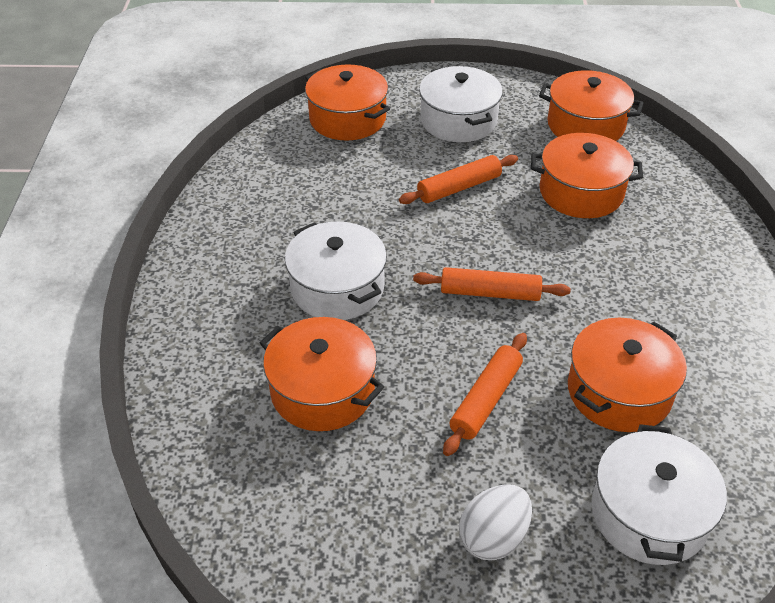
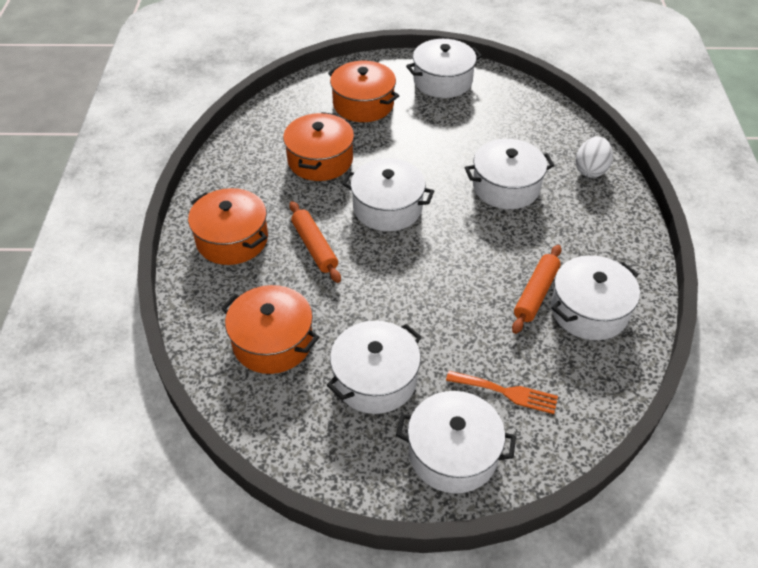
orange fork: none = 0 -> [446,371,558,414] = 1
orange pot: [260,317,384,431] [305,64,390,141] [531,133,643,218] [539,70,643,141] [568,318,687,432] = 5 -> [188,188,268,265] [221,285,319,374] [283,112,354,181] [328,61,399,122] = 4
orange rolling pin: [399,155,518,204] [413,267,571,301] [443,333,527,456] = 3 -> [289,201,341,283] [512,245,562,334] = 2
white pot: [285,221,387,320] [419,66,503,142] [592,424,727,565] = 3 -> [327,321,422,414] [342,158,434,231] [396,391,516,494] [406,39,482,98] [465,139,555,209] [551,255,640,340] = 6

